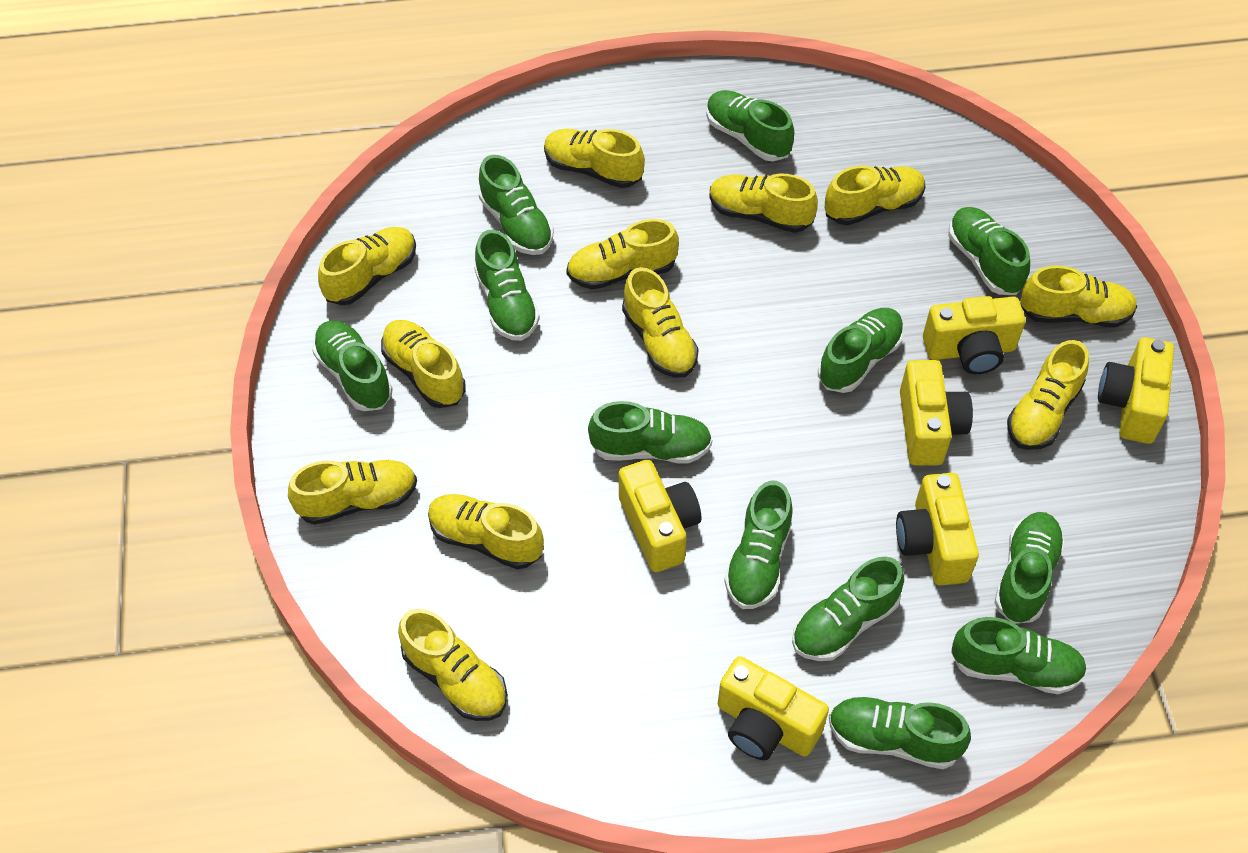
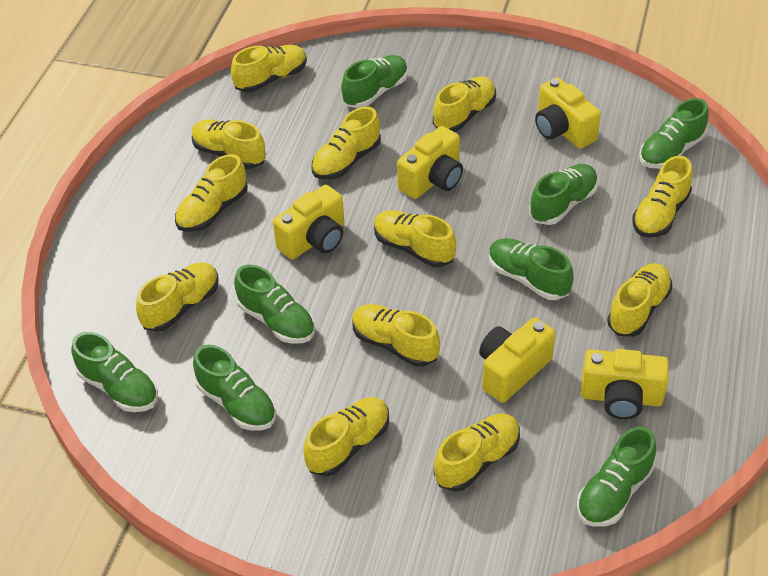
green shoe: [312,320,393,411] [474,230,540,341] [479,155,554,255] [588,401,712,464] [706,90,794,161] [724,481,793,609] [792,557,904,661] [818,308,904,393] [829,696,971,769] [948,207,1030,295] [951,617,1087,694] [994,512,1065,624] = 12 -> [71,332,158,412] [193,345,276,431] [234,265,315,344] [341,55,408,108] [489,238,573,300] [529,164,598,225] [577,427,656,527] [639,98,709,169] = 8
yellow camera: [619,459,701,572] [718,656,829,760] [896,473,979,585] [900,360,973,466] [923,296,1025,374] [1098,337,1174,444] = 6 -> [273,185,344,260] [397,126,463,199] [479,318,555,403] [535,77,601,149] [581,349,669,419] = 5

